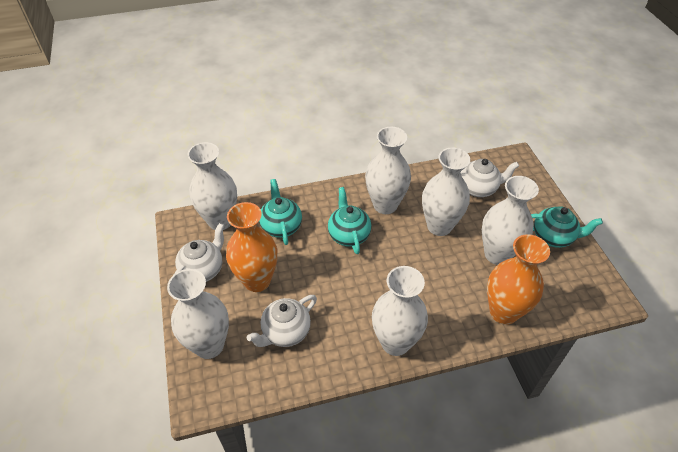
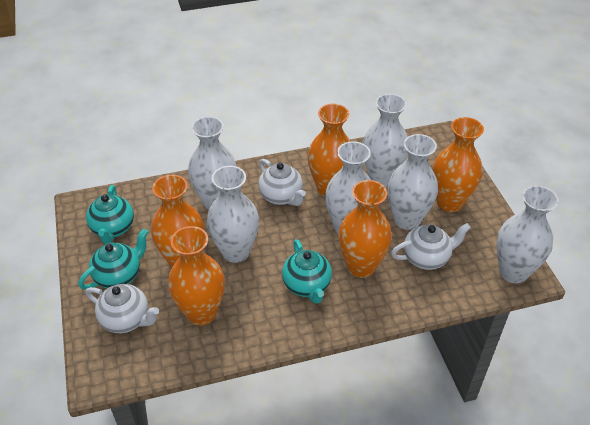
orange vase: [226,202,278,292] [487,234,550,325] = 2 -> [151,175,204,268] [168,226,225,326] [308,104,351,197] [338,180,392,278] [433,117,484,212] = 5

